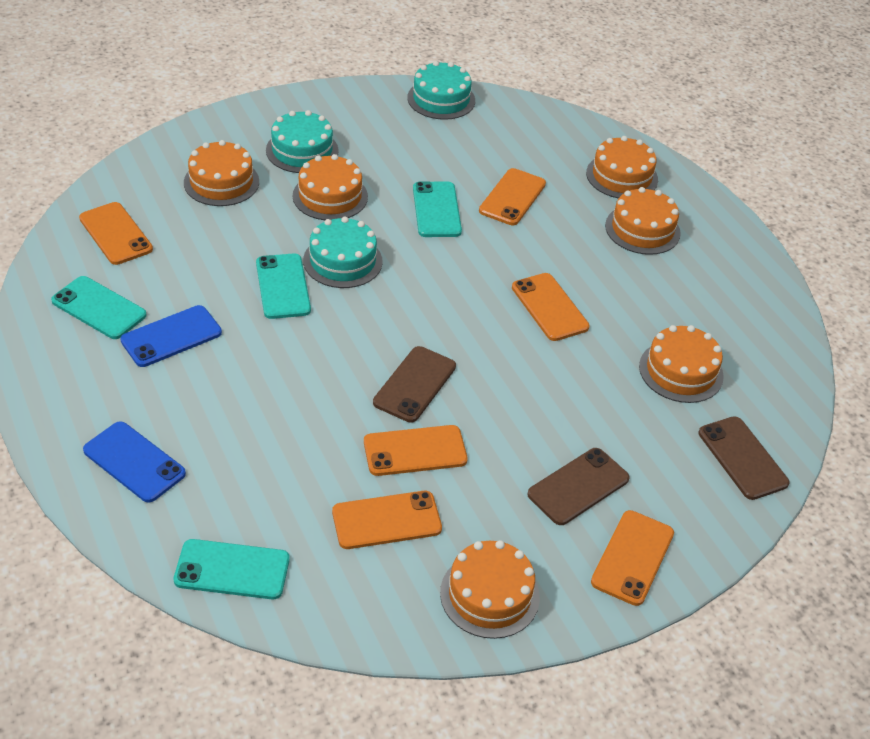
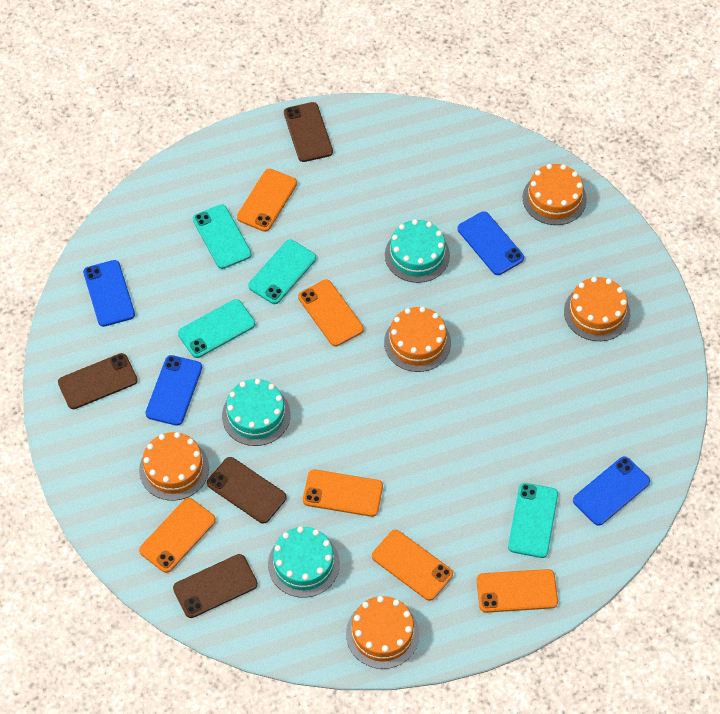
blue phone: [83,421,186,502] [121,305,222,367] = 2 -> [83,260,135,327] [145,355,202,426] [458,211,524,275] [573,456,650,526] = 4
brown phone: [373,346,456,423] [527,448,630,525] [699,416,789,500] = 3 -> [58,353,138,409] [173,554,258,618] [207,457,287,524] [284,102,333,162] = 4
orange cake: [184,140,259,206] [293,154,368,220] [440,540,540,639] [586,136,658,198] [605,187,681,255] [639,325,724,403] = 6 -> [139,432,209,501] [346,596,419,669] [384,307,451,372] [523,164,587,225] [564,277,630,341] = 5

